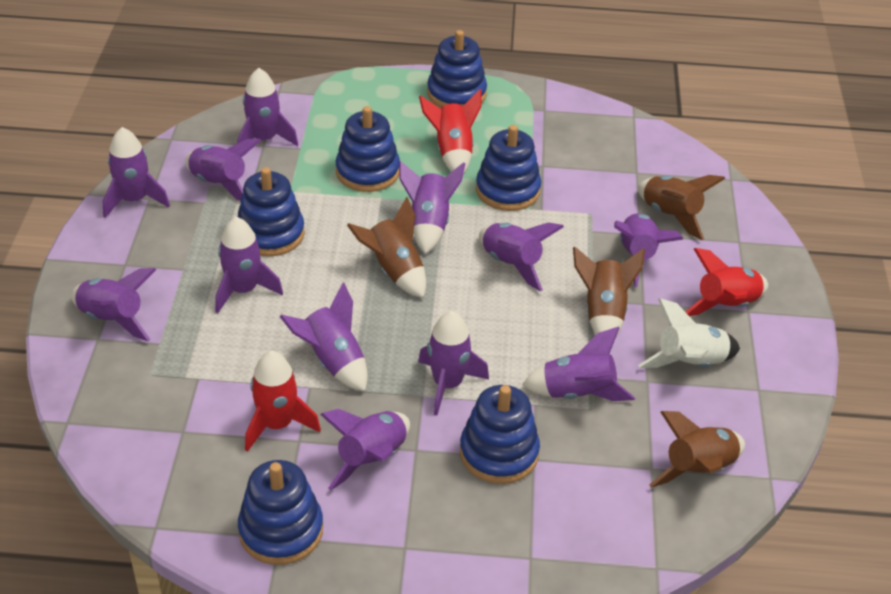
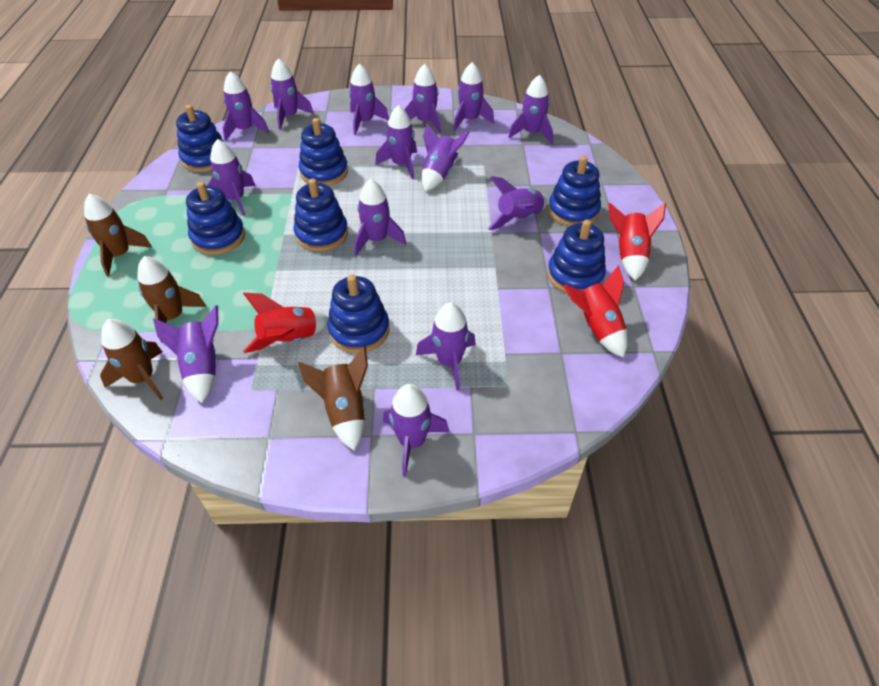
blue stacking toy: [238,167,305,257] [238,460,323,565] [336,106,400,192] [427,30,487,108] [460,385,540,484] [476,125,541,211] = 6 -> [176,105,224,172] [186,182,245,255] [293,179,348,252] [299,118,348,186] [327,274,389,353] [547,220,606,293] [548,156,601,226] = 7
purple rocket: [71,268,156,341] [103,127,170,218] [185,139,261,201] [215,217,283,313] [237,68,298,146] [279,282,368,392] [320,409,410,490] [399,161,465,254] [418,311,489,415] [479,222,564,291] [522,326,635,401] [614,213,683,287] = 12 -> [153,305,219,403] [207,139,255,216] [223,71,269,141] [270,58,314,130] [349,64,389,135] [354,179,406,256] [375,105,417,179] [383,384,449,477] [404,64,441,133] [416,302,476,391] [422,123,470,191] [453,62,494,131] [488,176,547,230] [508,75,553,144] = 14
white rocket: [638,298,740,368] = 1 -> none = 0

